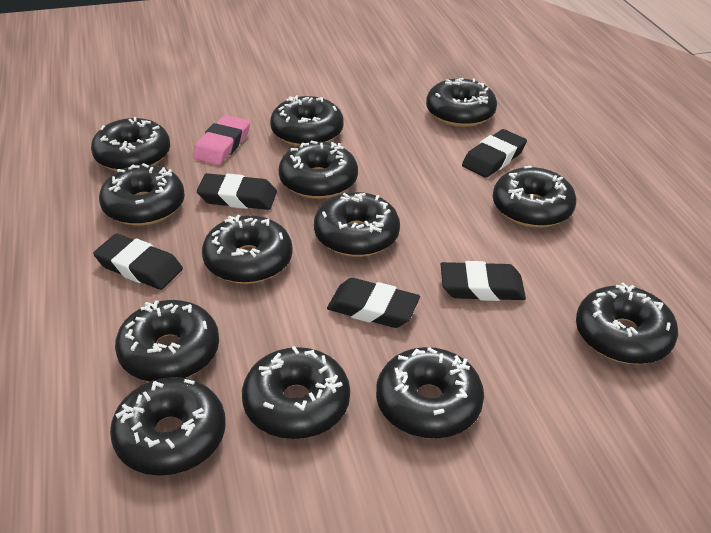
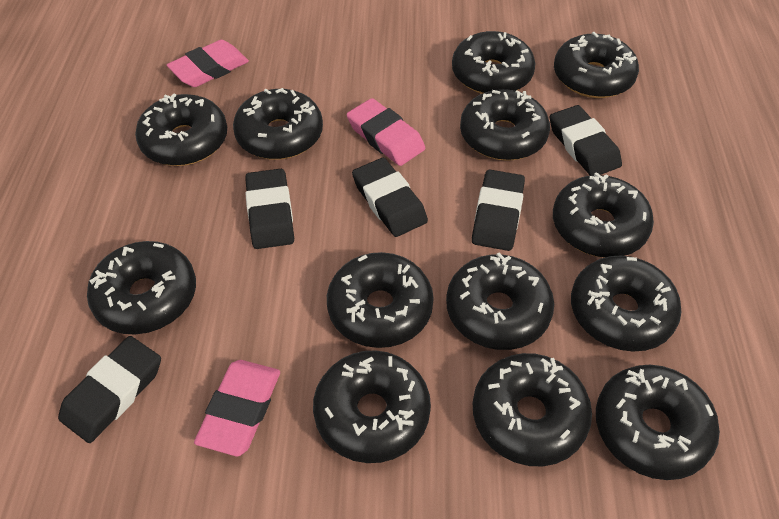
pink eraser: [193,115,250,165] = 1 -> [167,40,249,87] [194,360,280,456] [347,98,425,166] = 3

